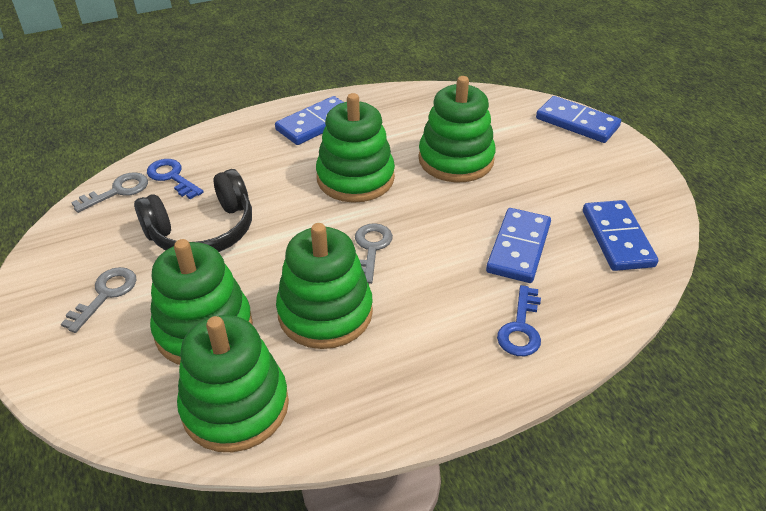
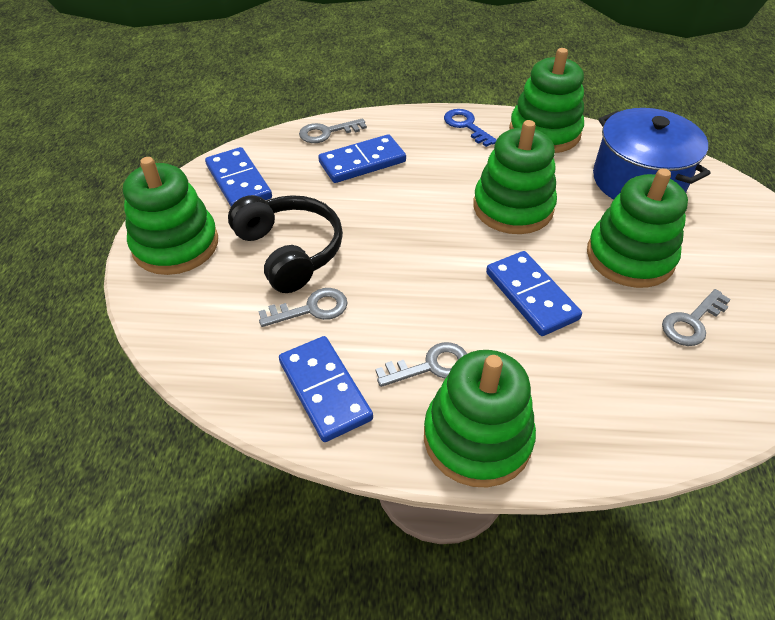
blue key: [147,159,204,199] [497,285,541,356] = 2 -> [444,109,497,147] = 1
blue pot: none = 0 -> [593,108,710,200] = 1
grey key: [61,267,137,333] [71,172,148,213] [355,223,393,284] = 3 -> [258,288,347,327] [299,118,367,143] [375,342,467,387] [662,289,731,346] = 4

